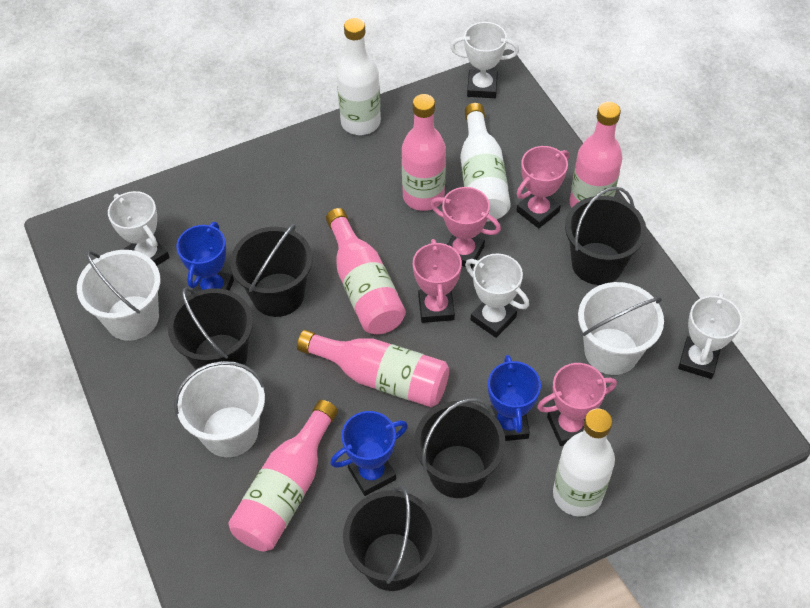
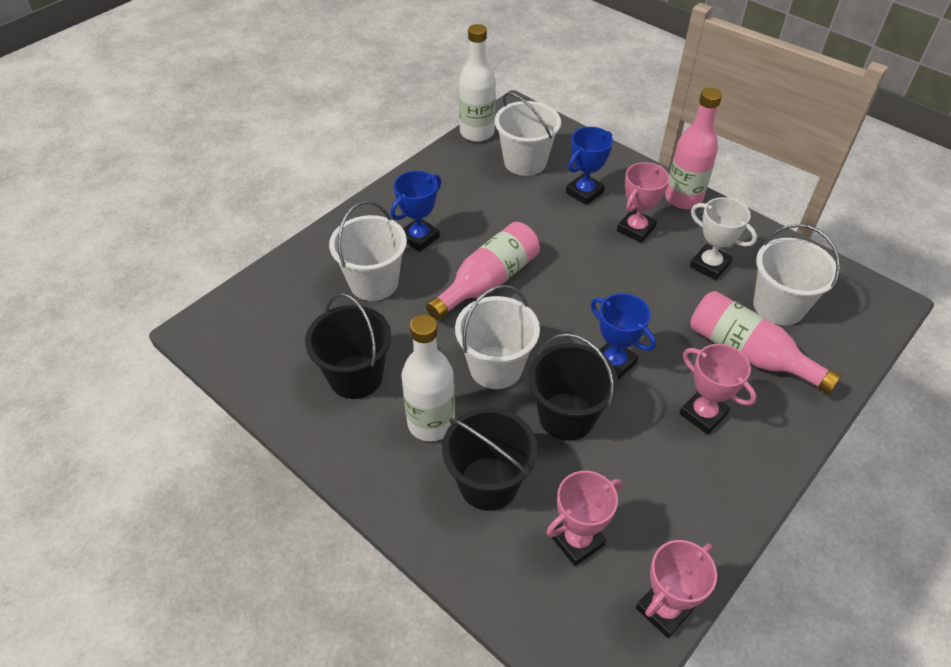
black bucket: [168,287,253,370] [230,224,312,317] [343,486,439,591] [414,398,506,498] [565,186,646,285] = 5 -> [305,293,391,399] [442,408,538,511] [528,333,618,441] = 3
pink bottle: [228,400,338,551] [297,330,449,407] [326,208,406,334] [402,94,446,211] [570,102,622,208] = 5 -> [426,222,540,321] [665,88,722,209] [690,291,841,394] = 3
white bottle: [337,18,381,135] [460,103,511,222] [553,409,615,517] = 3 -> [401,314,455,441] [459,24,496,142] = 2
white bucket: [77,250,160,341] [174,361,265,457] [578,282,664,375] = 3 -> [329,201,407,301] [455,285,540,389] [495,92,561,176] [753,224,840,325] = 4
white trophy: [108,191,170,266] [450,22,519,98] [465,253,529,338] [678,292,742,379] = 4 -> [690,197,757,280] = 1

